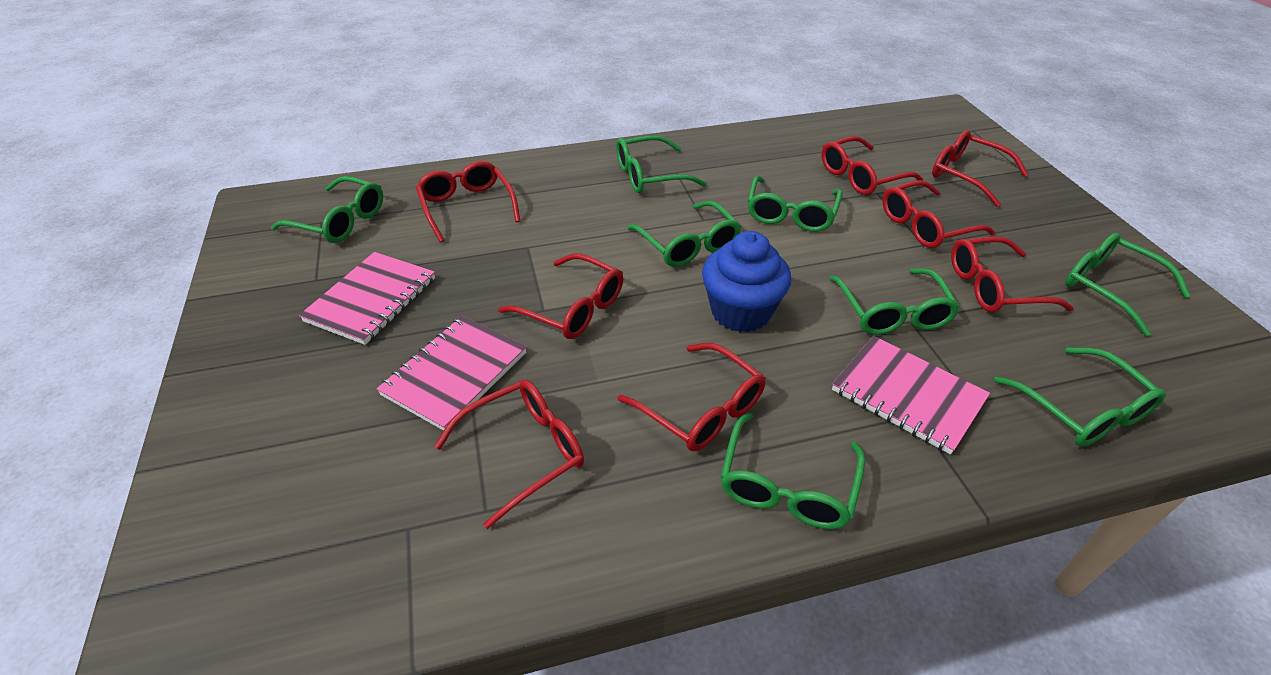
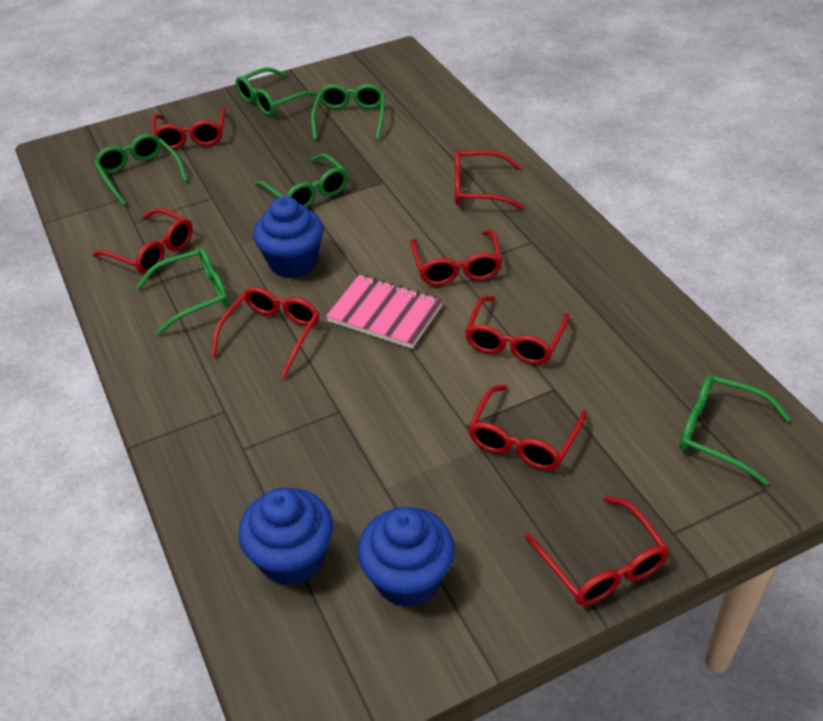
blue cupcake: [702,231,791,332] = 1 -> [238,488,333,586] [253,196,324,278] [357,507,455,607] = 3
green glasses: [271,176,383,243] [616,135,707,193] [627,201,742,267] [721,412,865,529] [748,176,843,232] [829,269,960,335] [994,347,1166,446] [1065,233,1191,336] = 8 -> [94,133,188,206] [136,247,228,335] [236,68,317,116] [255,154,348,208] [311,84,385,140] [680,374,790,485] = 6
pink notebook: [299,252,435,345] [377,316,526,431] [832,336,990,455] = 3 -> [326,275,443,349] = 1

